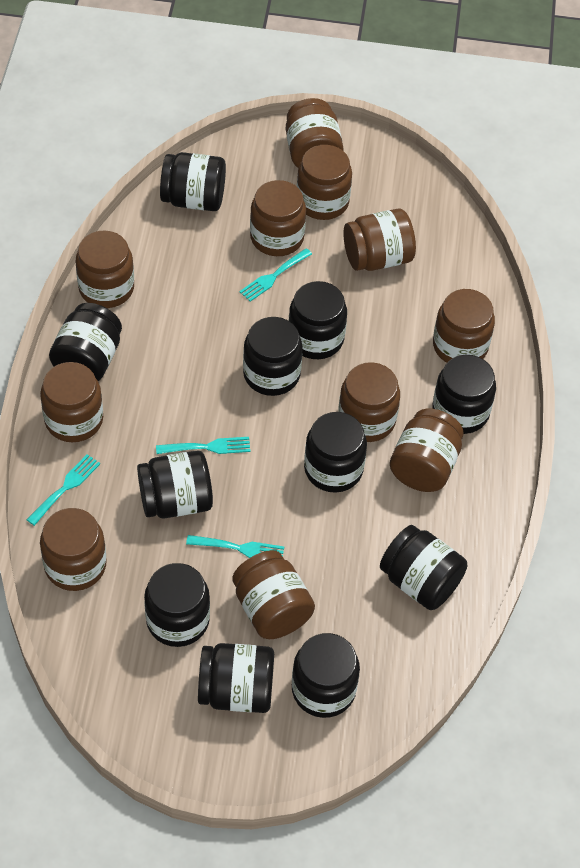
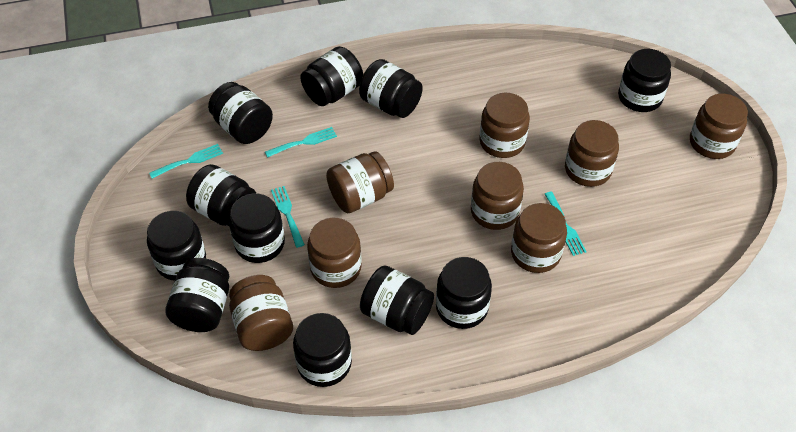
brown jar: [40,362,103,442] [40,508,107,591] [76,230,134,308] [232,550,315,639] [250,180,306,256] [286,98,344,168] [297,145,352,220] [338,362,400,442] [343,208,416,271] [390,409,464,492] [433,289,495,363] = 11 -> [229,275,293,351] [307,218,362,288] [326,151,394,213] [471,162,524,230] [479,93,530,158] [511,203,567,273] [565,120,619,187] [690,94,748,159] = 8

